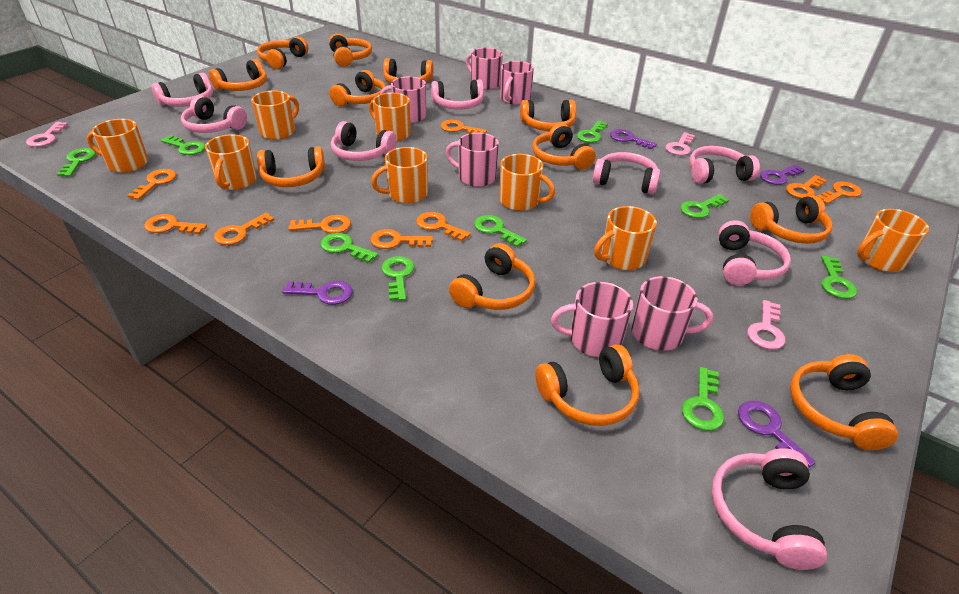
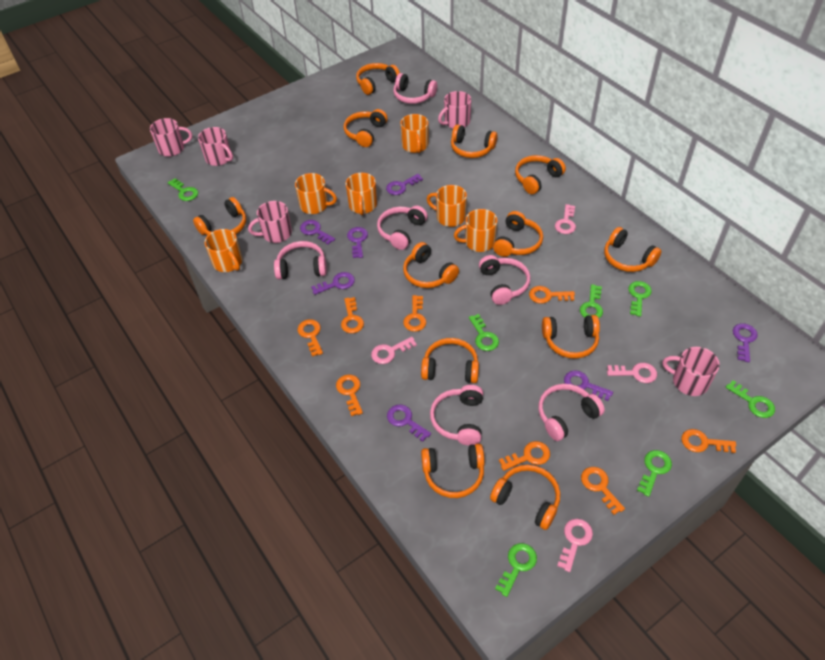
green key: [57,148,96,177] [161,135,205,155] [321,233,378,263] [381,256,415,301] [474,215,527,247] [577,121,608,143] [680,194,729,218] [682,367,724,431] [821,256,857,299] = 9 -> [168,178,198,201] [469,314,499,351] [495,543,537,597] [580,284,603,318] [629,281,652,317] [637,450,672,497] [725,380,775,418] = 7
orange key: [127,169,177,200] [144,214,207,234] [214,213,274,245] [288,215,351,233] [370,229,433,249] [416,212,471,242] [440,120,487,134] [786,175,827,199] [818,181,862,204] = 9 -> [298,319,323,357] [336,374,363,416] [341,297,364,333] [403,295,426,332] [499,441,550,471] [529,286,575,304] [581,467,625,515] [681,429,736,453] = 8
orange mug: [87,119,148,173] [205,134,257,190] [251,90,299,140] [369,93,411,141] [371,147,428,204] [499,154,555,211] [594,206,657,270] [857,209,929,272] = 8 -> [205,229,242,272] [295,173,337,214] [345,173,377,215] [400,114,428,153] [427,185,467,227] [454,209,497,252] = 6
pink headphones: [151,73,213,107] [181,96,247,133] [331,121,397,161] [431,79,484,110] [593,152,660,194] [690,146,760,184] [712,448,827,570] [718,220,791,285] = 8 -> [274,241,327,279] [377,206,428,250] [393,73,437,104] [430,385,483,446] [479,255,530,305] [538,384,605,441] = 6
pink key: [26,122,68,147] [666,132,695,156] [747,300,786,350] = 3 -> [371,337,417,364] [555,204,576,234] [557,519,593,572] [607,363,657,383] = 4
pink mug: [380,76,427,123] [446,133,499,187] [466,48,503,90] [500,61,534,105] [551,282,633,357] [631,276,713,351] = 6 -> [150,118,192,157] [198,127,233,166] [248,201,292,243] [438,91,471,129] [663,347,720,396] = 5
purple key: [282,281,353,305] [610,129,657,150] [738,401,816,467] [760,165,805,185] = 4 -> [300,220,335,245] [311,272,355,295] [347,227,368,258] [386,174,423,195] [387,405,431,442] [564,370,613,401] [733,323,758,362] = 7

